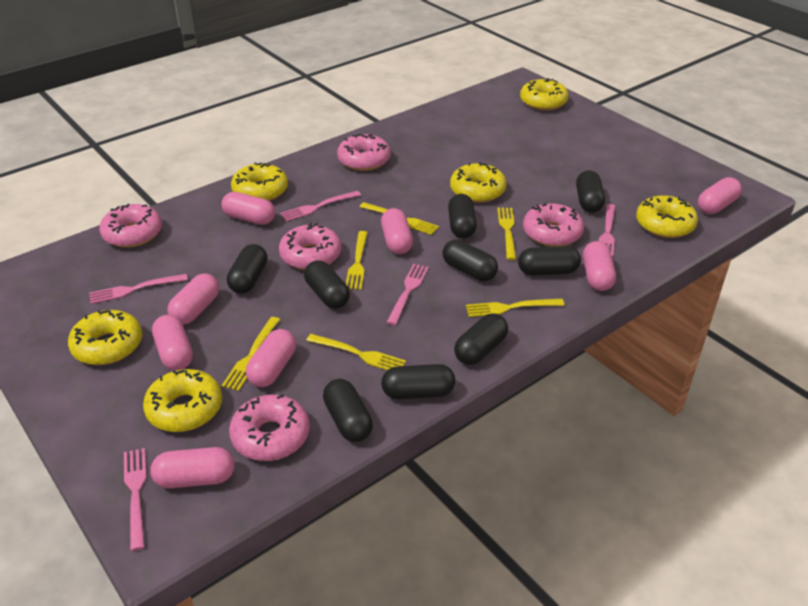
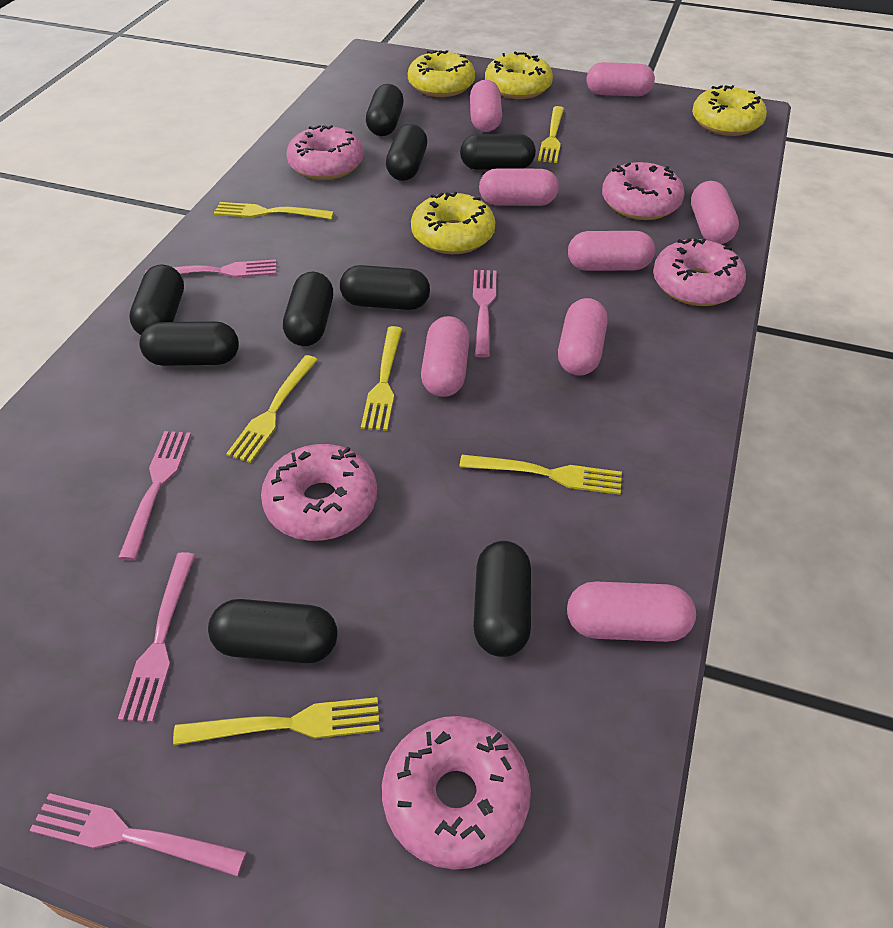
yellow donut: [68,310,142,365] [143,369,222,432] [231,162,288,201] [450,162,507,203] [520,78,569,111] [636,195,698,238] = 6 -> [408,50,475,97] [411,192,495,254] [485,51,553,99] [692,85,767,136] = 4

